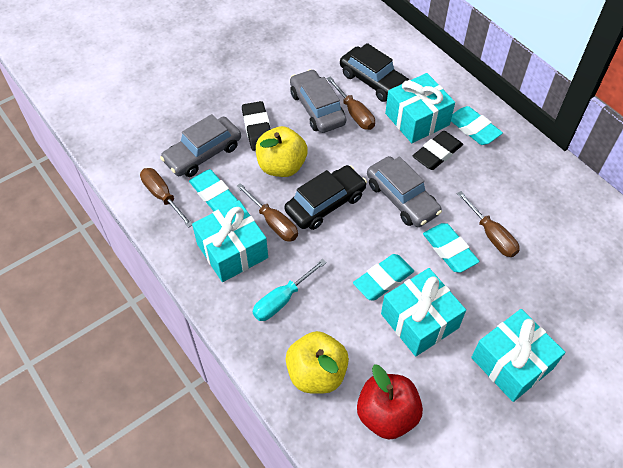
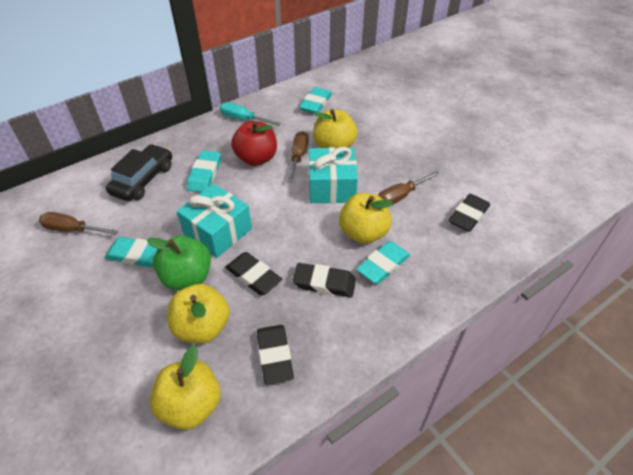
black car: [284,165,367,230] [340,43,409,102] = 2 -> [106,144,172,201] = 1
black eraser: [242,101,271,151] [413,131,463,170] = 2 -> [225,252,282,295] [257,325,294,385] [292,263,356,297] [448,194,490,232] = 4
brown screwdriver: [140,168,192,227] [236,183,298,242] [326,76,375,130] [457,191,520,257] = 4 -> [39,212,118,235] [287,131,309,182] [378,171,440,204] = 3
green apple: none = 0 -> [147,236,211,291] = 1
grey car: [160,114,241,177] [290,69,346,133] [367,156,442,227] = 3 -> none = 0
turquoise gift: [192,200,268,282] [381,268,466,356] [385,73,455,143] [471,309,565,402] = 4 -> [177,184,252,258] [309,147,358,203] = 2
yellow apple: [256,126,308,177] [286,331,349,394] = 2 -> [150,345,220,430] [168,284,230,343] [313,109,357,148] [339,193,393,244] = 4

